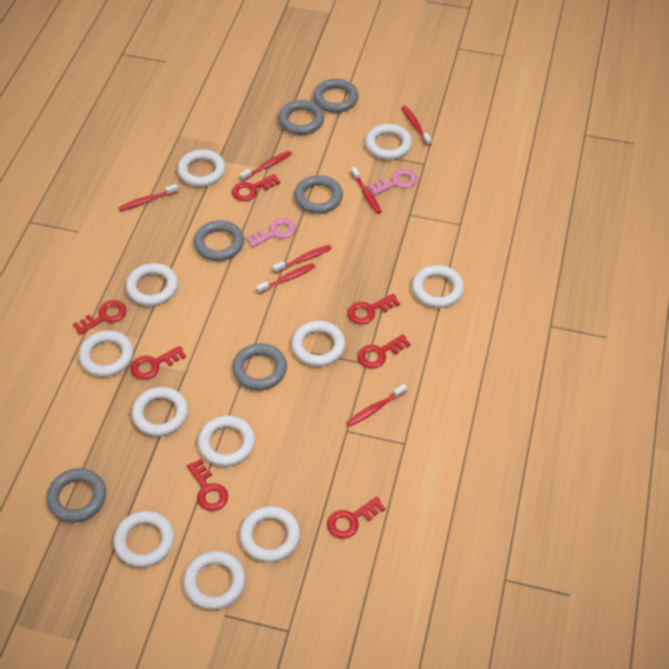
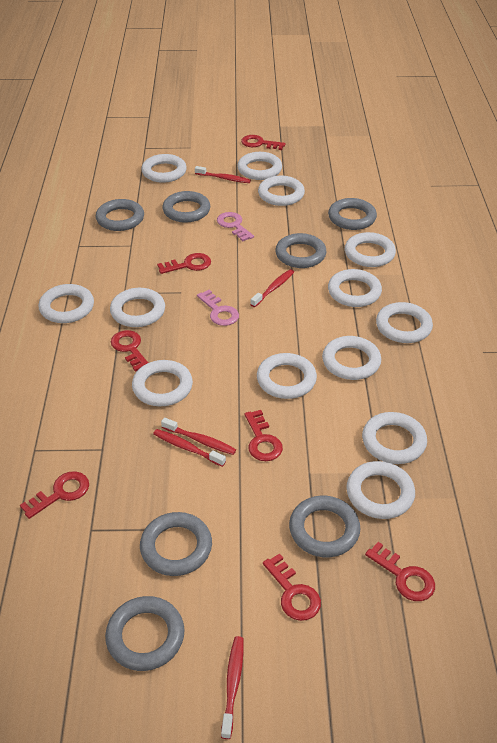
grey ring: [47,468,106,523] [194,220,244,261] [232,343,287,391] [278,100,324,135] [294,175,343,214] [313,79,359,113] = 6 -> [96,199,144,231] [105,596,185,671] [140,512,212,576] [162,191,210,223] [275,233,327,268] [289,496,360,557] [328,198,377,230] = 7
red toothbrush: [118,184,178,211] [240,151,292,181] [256,263,315,294] [273,245,332,274] [347,384,407,426] [351,167,382,214] [401,105,432,146] = 7 -> [153,429,226,467] [161,417,236,455] [195,166,251,183] [221,636,244,739] [250,269,294,307] = 5
white ring: [79,330,133,377] [113,511,174,567] [126,263,178,306] [132,387,188,436] [177,149,225,187] [183,551,246,610] [198,415,255,467] [240,506,300,562] [291,321,345,367] [365,124,412,160] [412,265,464,308] = 11 -> [38,284,94,323] [110,288,165,327] [132,360,193,406] [141,154,187,183] [237,152,282,180] [257,353,317,399] [258,176,305,206] [322,336,381,380] [328,269,382,307] [345,232,396,267] [346,461,415,519] [362,412,427,464] [376,302,433,343] = 13

